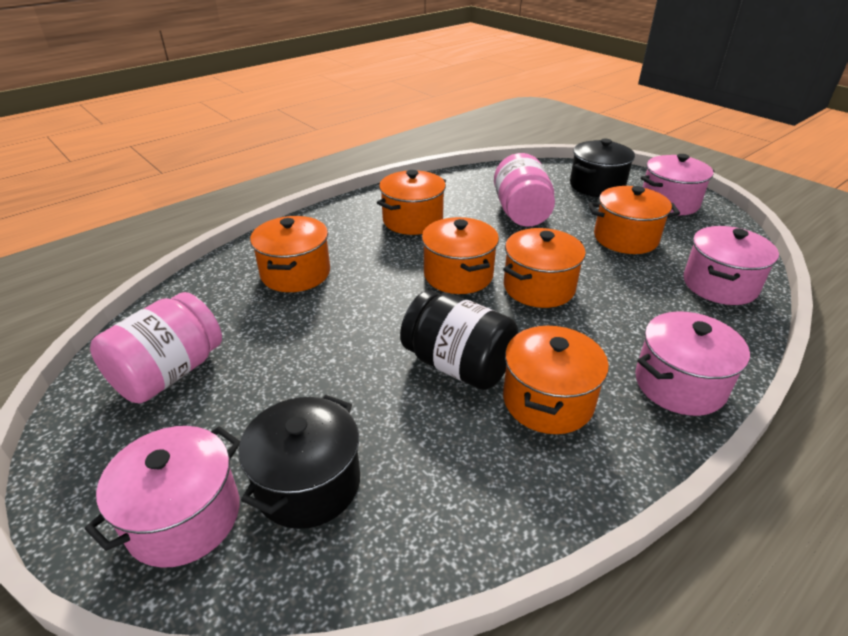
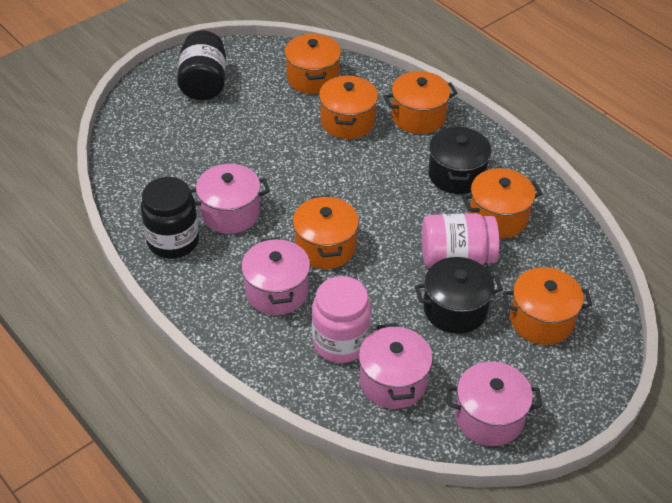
black jar: [400,290,518,390] = 1 -> [141,177,199,259] [177,31,226,100] = 2

